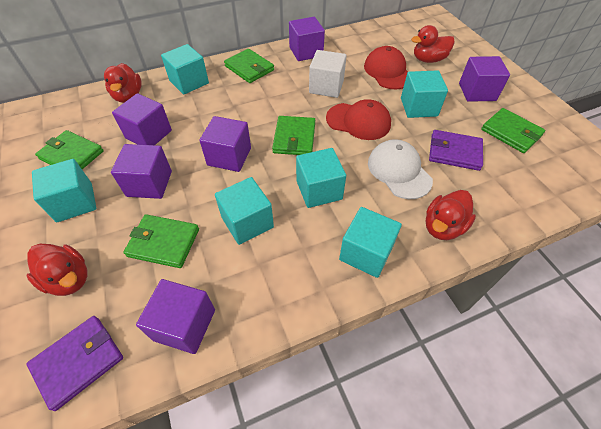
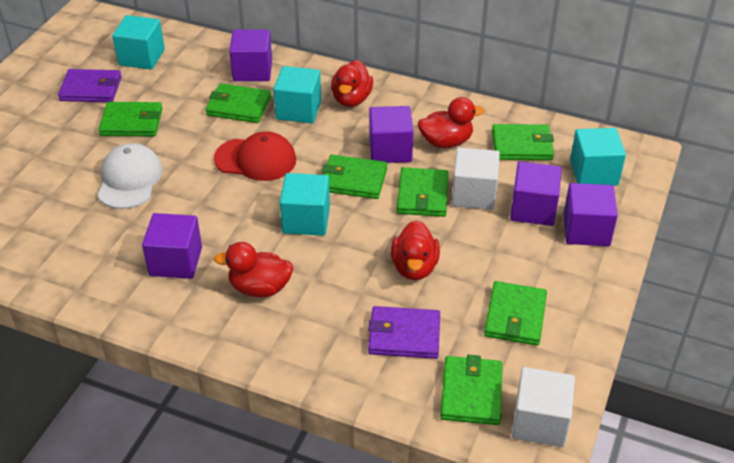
green wallet: [35,130,104,169] [123,214,199,268] [224,49,274,83] [272,116,315,155] [481,108,545,153] = 5 -> [99,102,163,136] [206,83,271,123] [322,155,387,199] [397,167,449,217] [440,355,502,425] [484,281,547,346] [492,124,554,160] = 7
purple cube: [111,144,172,199] [112,93,172,145] [136,279,215,354] [200,116,251,172] [289,17,325,61] [459,56,510,102] = 6 -> [142,213,202,279] [229,30,272,81] [369,106,413,163] [510,162,561,226] [563,183,618,246] = 5
red cap: [326,99,391,140] [364,46,408,89] = 2 -> [214,132,296,181] = 1
turquoise cube: [32,159,96,222] [161,44,209,94] [215,177,274,245] [296,148,346,208] [339,207,402,278] [401,70,448,118] = 6 -> [112,15,165,70] [274,66,321,123] [280,173,330,236] [570,128,626,186] = 4
white cube: [309,50,347,98] = 1 -> [452,148,500,210] [512,367,575,447] = 2

